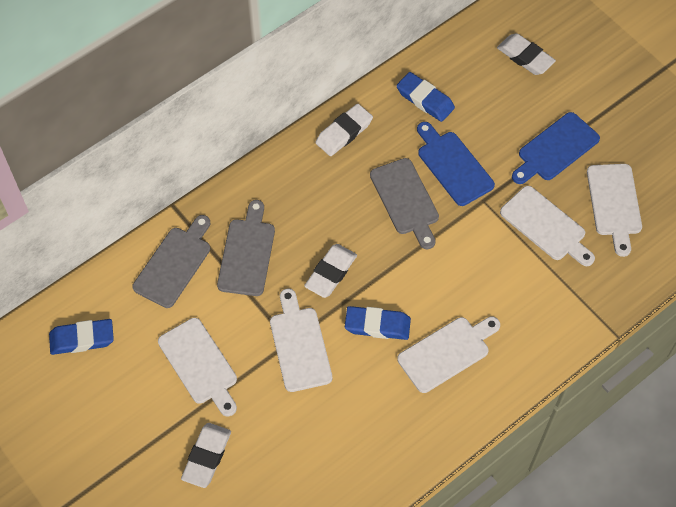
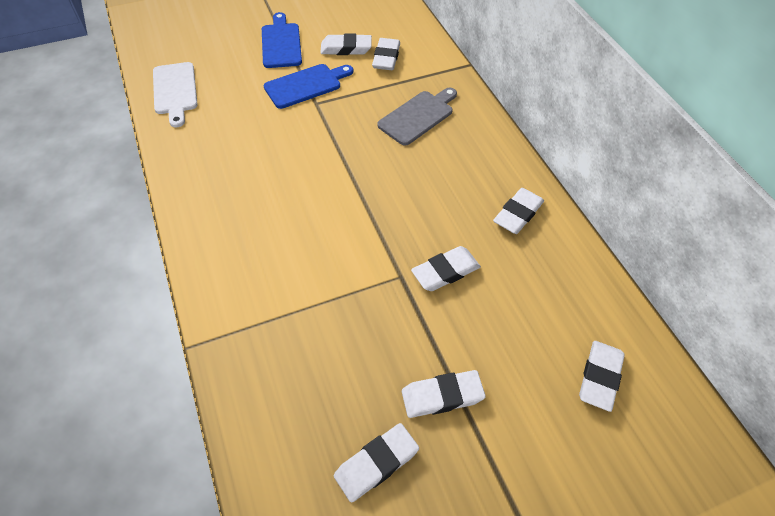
blue eraser: [49,319,114,355] [345,306,411,340] [396,72,455,122] = 3 -> none = 0
grey cutting board: [132,215,210,308] [217,200,275,296] [370,158,439,249] = 3 -> [377,87,457,146] = 1
white cutting board: [158,318,237,416] [270,289,332,392] [397,317,500,393] [500,186,595,266] [587,164,642,257] = 5 -> [153,62,198,127] = 1
white eraser: [181,423,231,488] [304,244,357,298] [315,104,373,156] [497,33,556,75] = 4 -> [320,33,372,55] [334,423,419,502] [372,38,400,70] [402,370,486,418] [411,246,481,291] [493,188,544,234] [579,341,625,412] = 7

